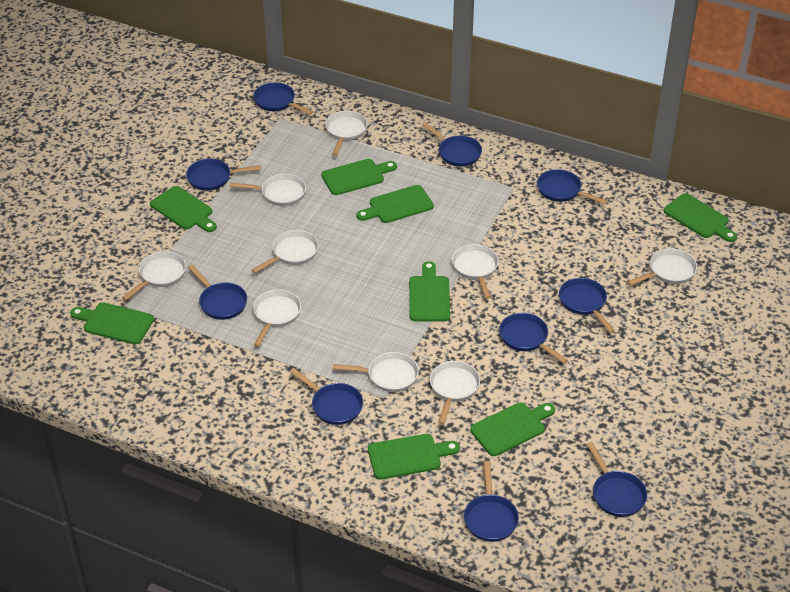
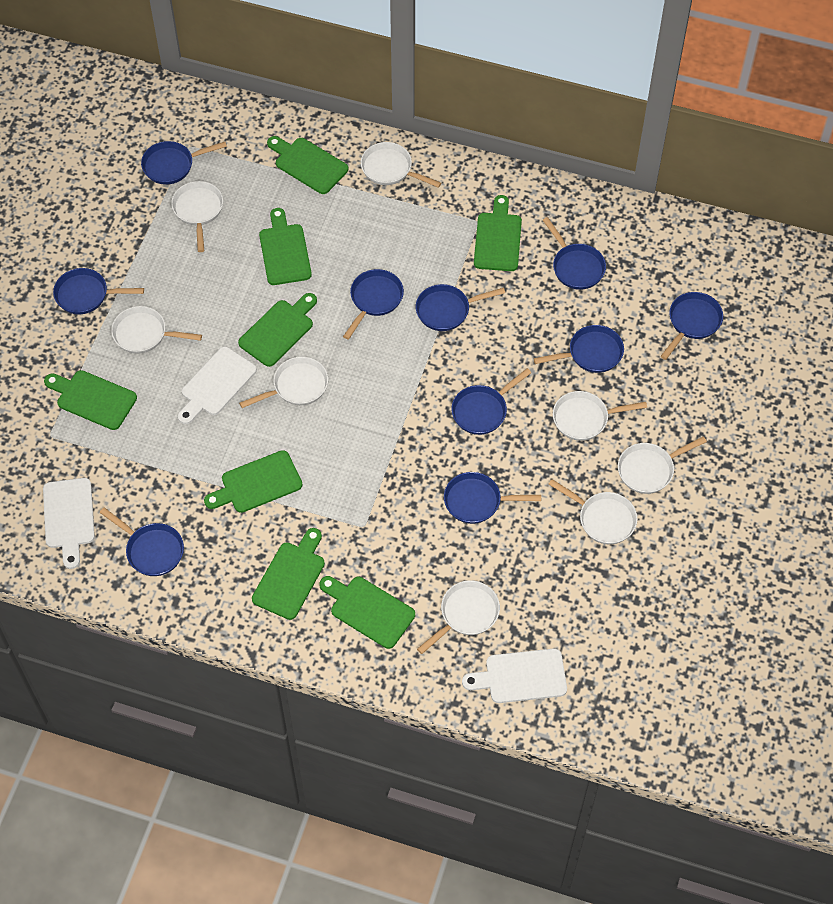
white cutting board: none = 0 -> [43,478,95,569] [178,347,257,424] [462,648,567,703] = 3
white pan: [122,251,186,300] [230,173,306,206] [251,230,319,273] [253,289,301,347] [325,111,368,155] [333,352,419,392] [430,361,480,424] [452,244,499,299] [627,248,697,286] = 9 -> [111,306,202,354] [171,181,223,252] [239,357,328,408] [361,142,441,188] [417,580,500,654] [548,479,637,544] [553,391,647,441] [618,436,707,494] = 8

